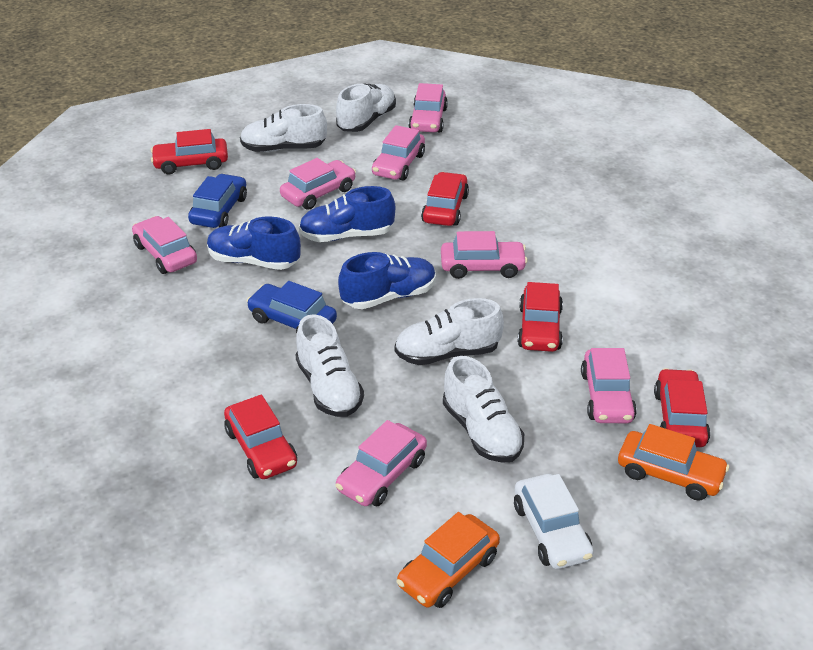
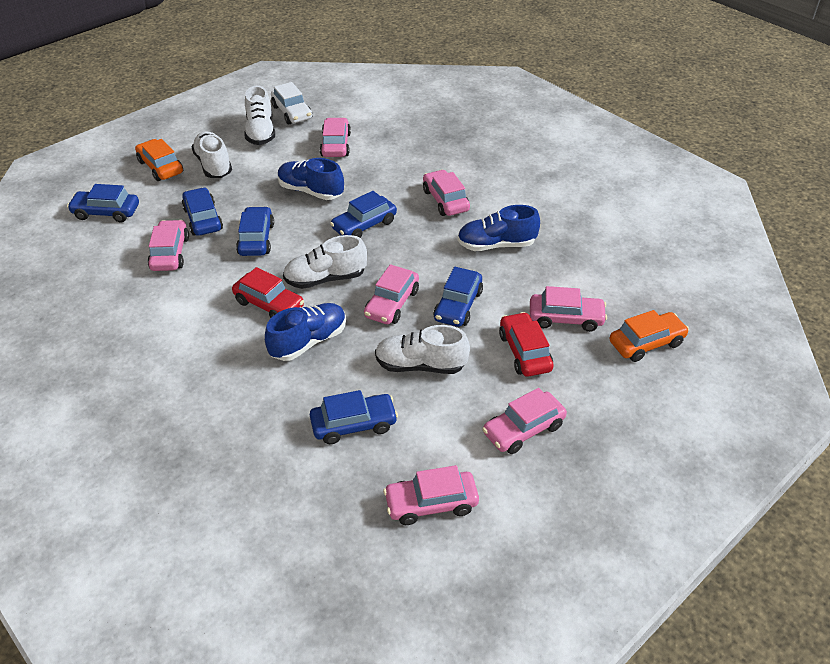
blue car: [188,174,247,228] [247,281,337,333] = 2 -> [67,184,139,223] [182,187,223,236] [236,206,274,256] [310,390,398,444] [330,191,397,238] [433,267,483,327] = 6
red car: [151,129,228,175] [224,395,297,479] [421,172,469,226] [518,282,563,352] [654,368,710,447] = 5 -> [232,267,304,318] [499,312,554,377] = 2
white shoe: [240,104,327,152] [296,314,364,417] [336,83,396,132] [395,298,504,365] [443,356,524,463] = 5 -> [191,131,232,178] [244,86,275,145] [283,235,367,289] [375,325,470,374] = 4

